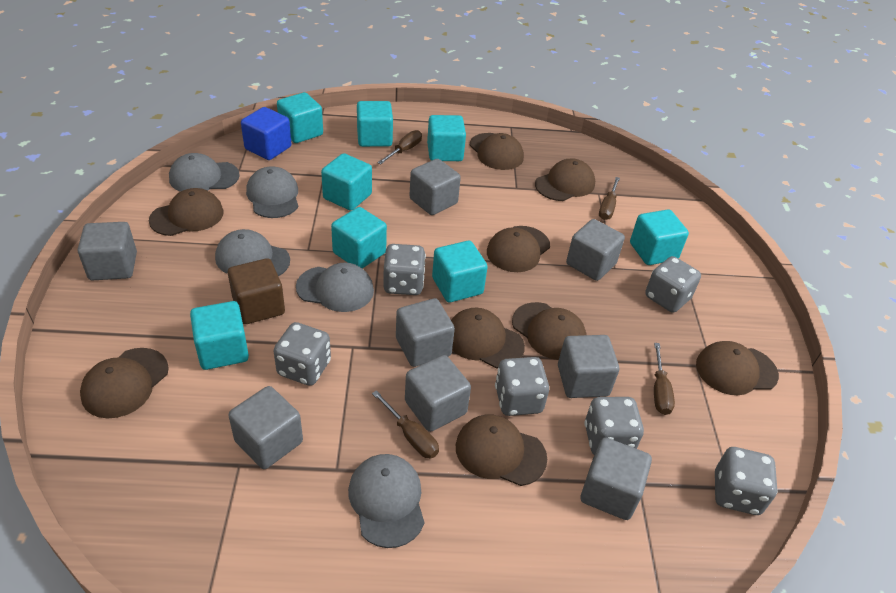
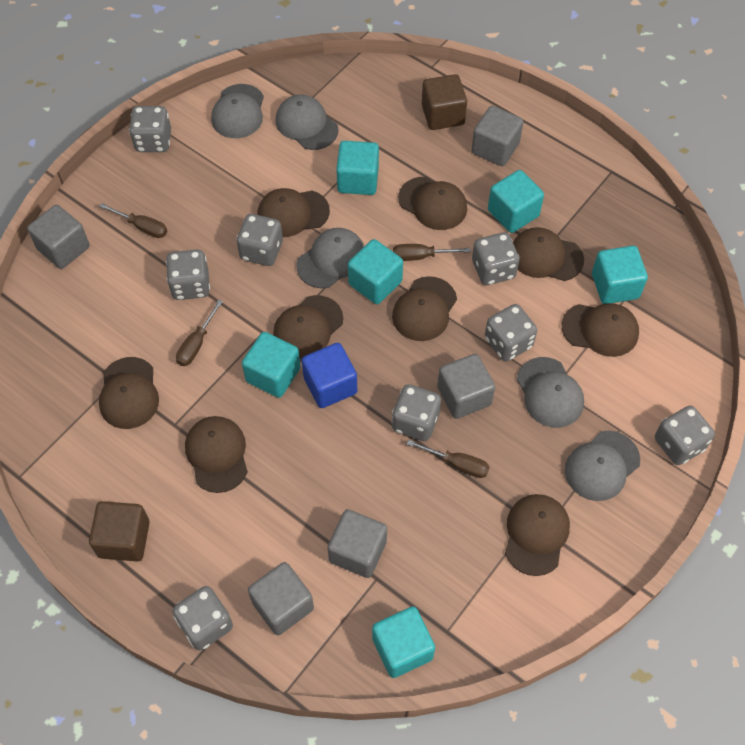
brown cube: [228,258,285,324] = 1 -> [89,501,150,562] [422,74,467,130] = 2
grey cube: [78,222,137,280] [228,386,303,469] [396,298,455,367] [405,355,471,432] [410,159,461,215] [558,335,619,398] [566,219,625,281] [581,437,652,520] = 8 -> [27,205,90,269] [248,562,314,635] [328,509,387,578] [437,354,495,419] [471,106,524,166] = 5
grey dice: [274,322,331,386] [383,244,426,295] [495,357,549,416] [584,397,644,455] [645,256,701,313] [715,447,778,515] = 6 -> [129,106,171,152] [166,249,210,300] [172,586,233,650] [236,214,283,266] [392,384,441,441] [472,232,519,285] [485,304,537,361] [655,406,715,465] = 8
turquoise cube: [190,301,249,370] [277,92,323,143] [321,153,372,210] [331,207,387,268] [357,101,393,147] [427,115,466,161] [432,241,488,302] [630,210,689,265] = 8 -> [242,332,301,398] [336,141,379,195] [348,239,403,304] [372,606,435,678] [488,170,544,233] [592,246,648,304] = 6

